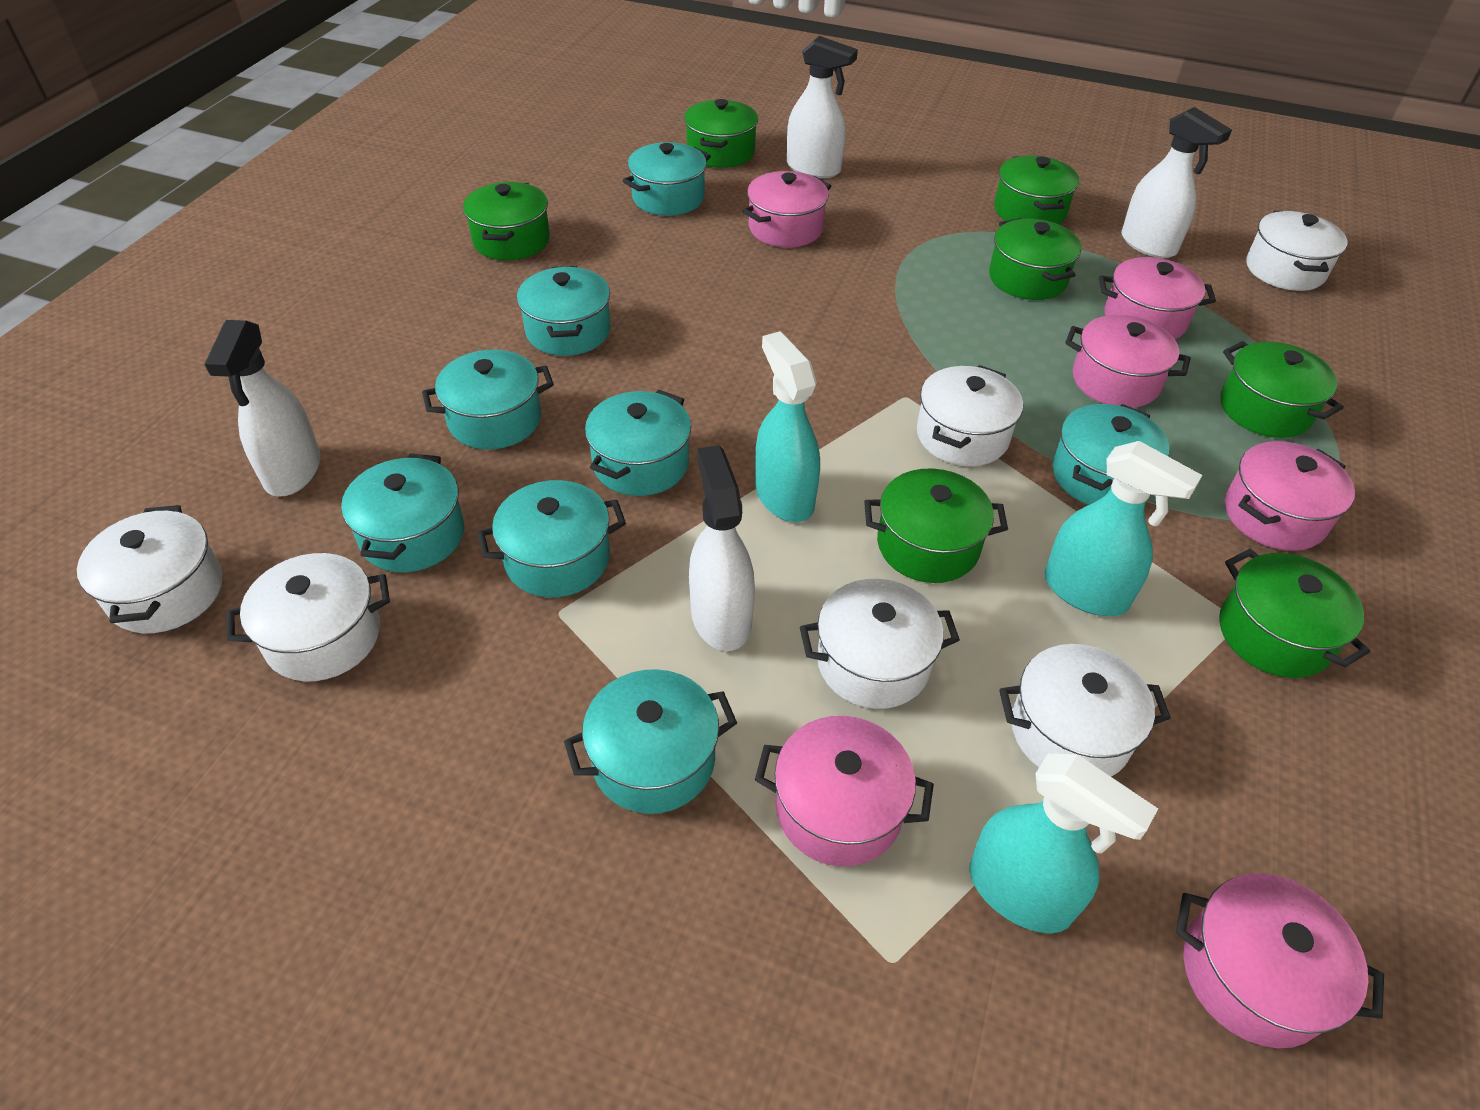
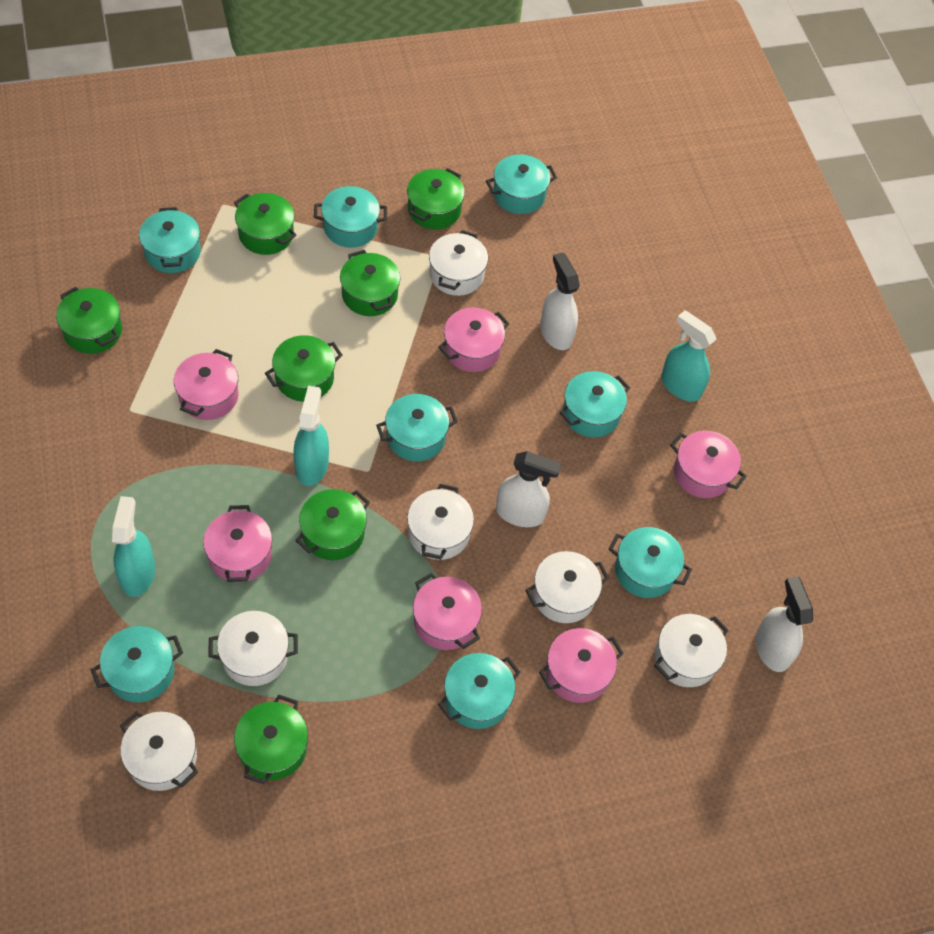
white spray bottle: [204,320,321,496] [689,445,755,651] [787,36,858,178] [1121,107,1232,258] = 4 -> [496,451,561,527] [540,252,580,350] [755,577,813,672] = 3

